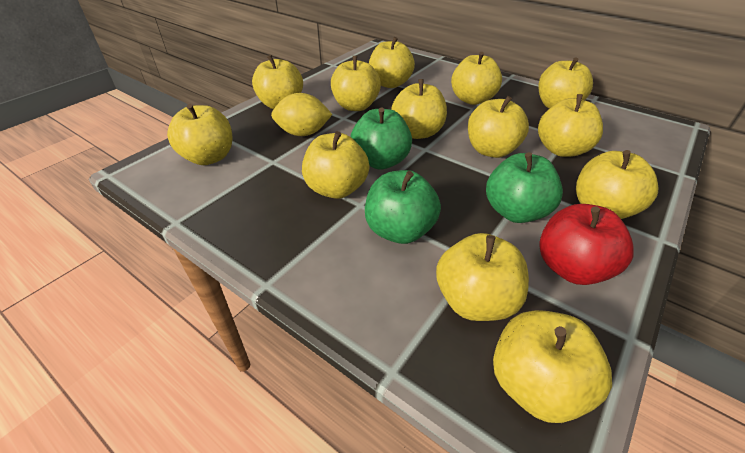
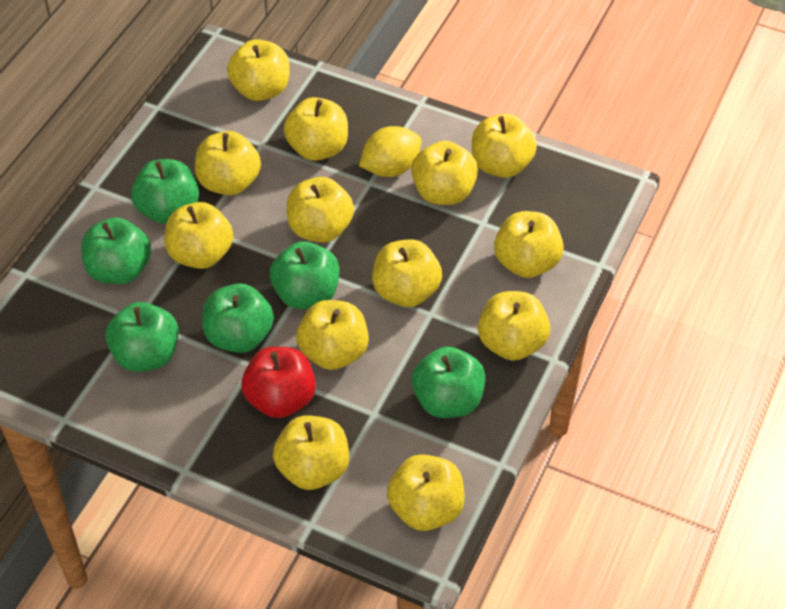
green apple: [350,108,412,170] [365,170,441,244] [486,152,563,223] = 3 -> [81,217,151,284] [105,302,179,372] [131,159,199,224] [202,283,274,353] [270,241,339,309] [412,347,485,418] = 6

